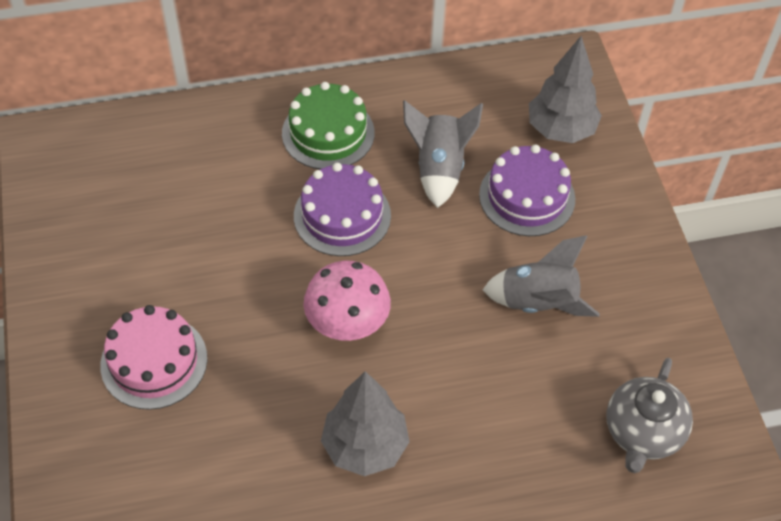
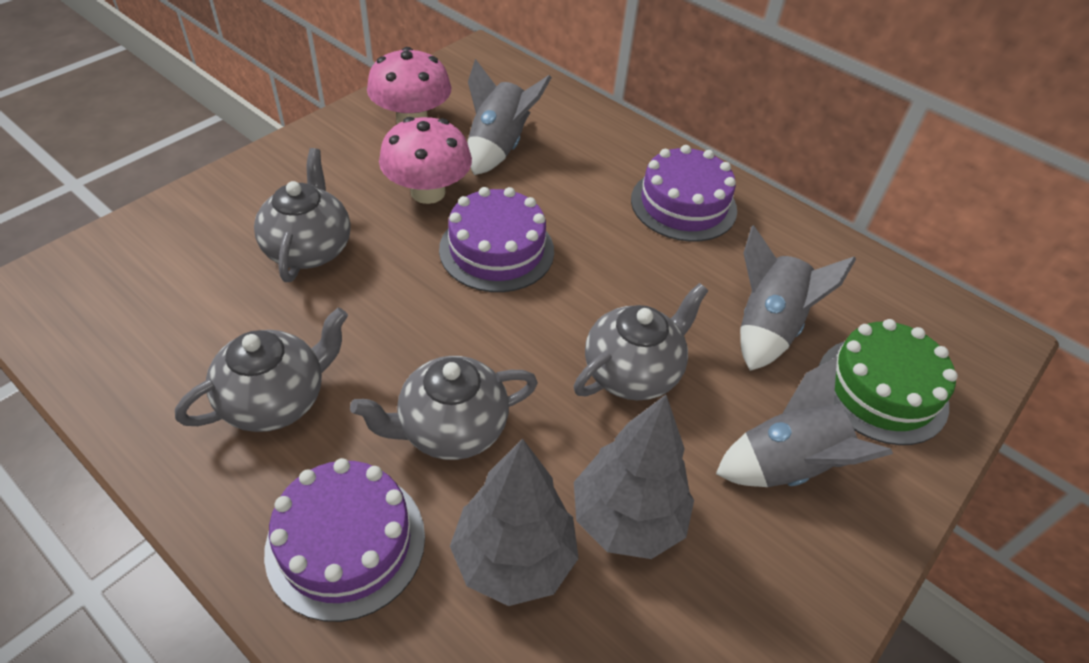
grey rocket: [403,100,483,208] [483,235,600,317] = 2 -> [468,59,552,175] [716,357,893,487] [740,225,856,371] = 3
grey teapot: [606,358,693,473] = 1 -> [175,308,348,432] [254,148,351,282] [350,356,538,460] [574,283,709,400] = 4
pink cake: [100,305,207,410] = 1 -> none = 0
pink mushroom: [303,261,391,341] = 1 -> [367,47,451,124] [379,117,472,204] = 2
purple cake: [294,163,391,256] [479,145,575,236] = 2 -> [264,458,425,622] [439,187,554,292] [631,145,737,242] = 3

